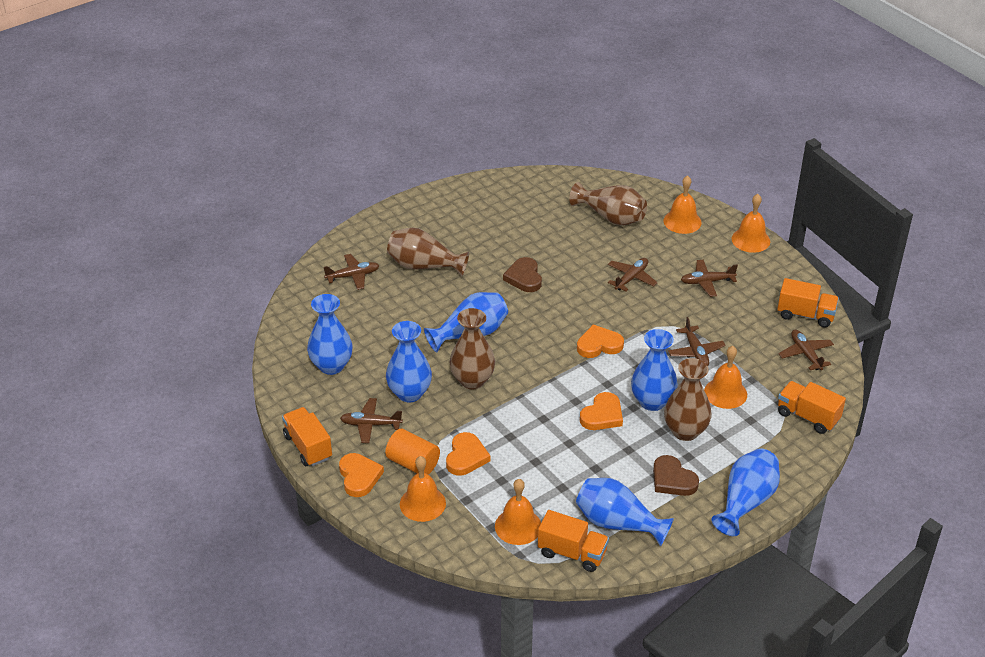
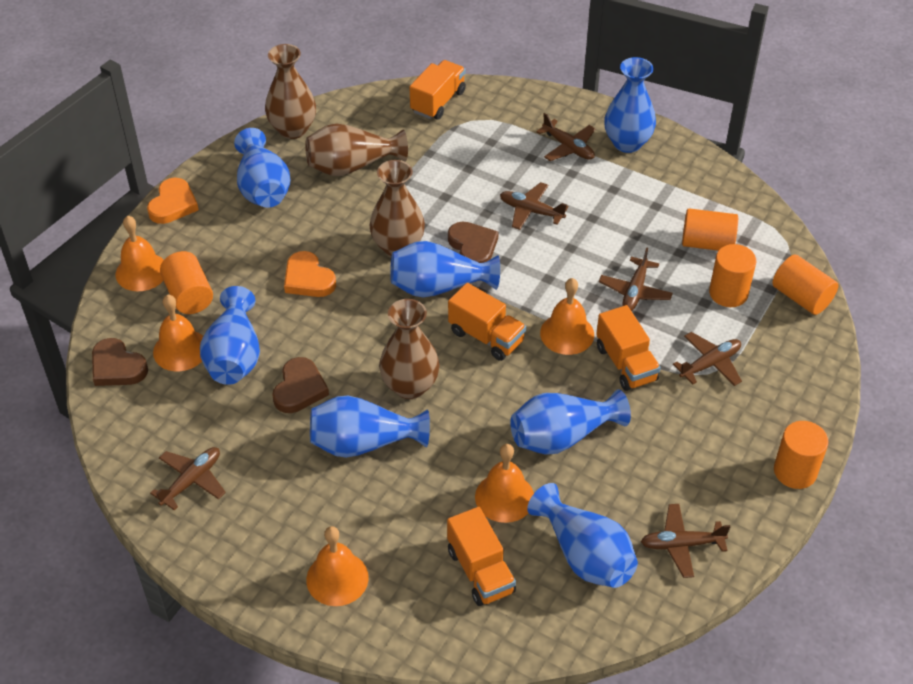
blue vase: [307,294,353,375] [386,321,432,403] [424,292,508,352] [576,478,674,546] [631,329,678,411] [711,448,780,536] = 6 -> [200,286,260,385] [234,128,291,208] [310,395,430,458] [390,241,500,298] [510,389,631,455] [527,483,638,588] [604,57,656,153] = 7
brown heart: [503,257,542,292] [653,455,699,496] = 2 -> [92,338,148,386] [272,357,329,413] [448,222,499,263] = 3
orange cylinder: [385,429,440,475] = 1 -> [160,251,213,314] [682,208,738,251] [709,244,756,307] [772,254,839,315] [774,421,828,489] = 5
orange heart: [339,453,384,497] [446,432,490,476] [577,324,624,358] [580,392,623,430] = 4 -> [147,178,199,224] [284,251,336,297] = 2

